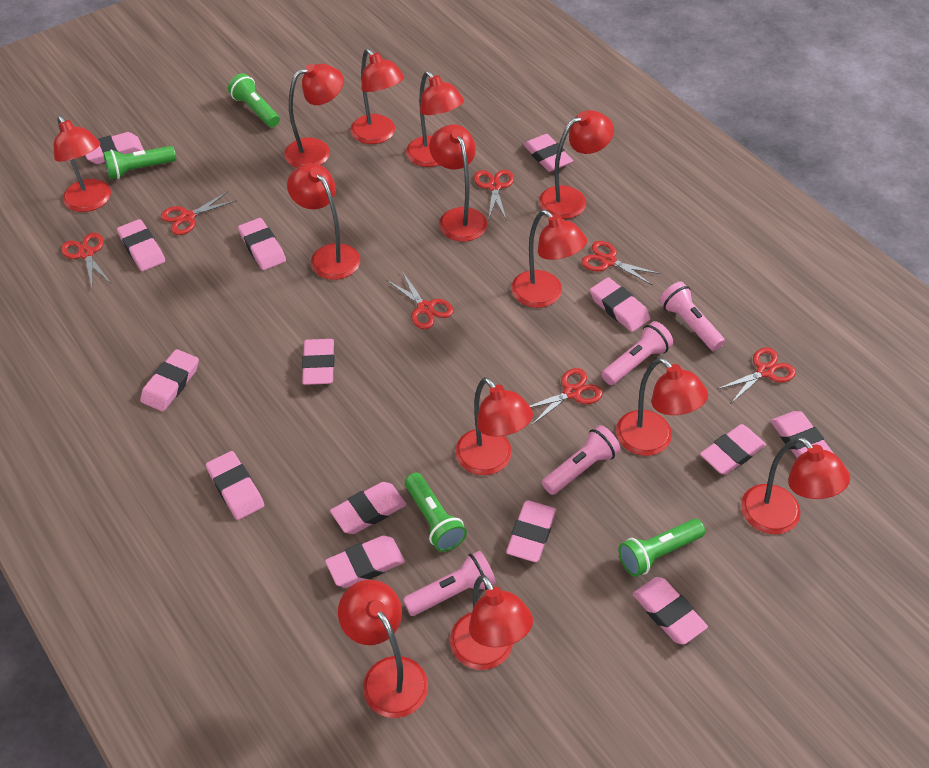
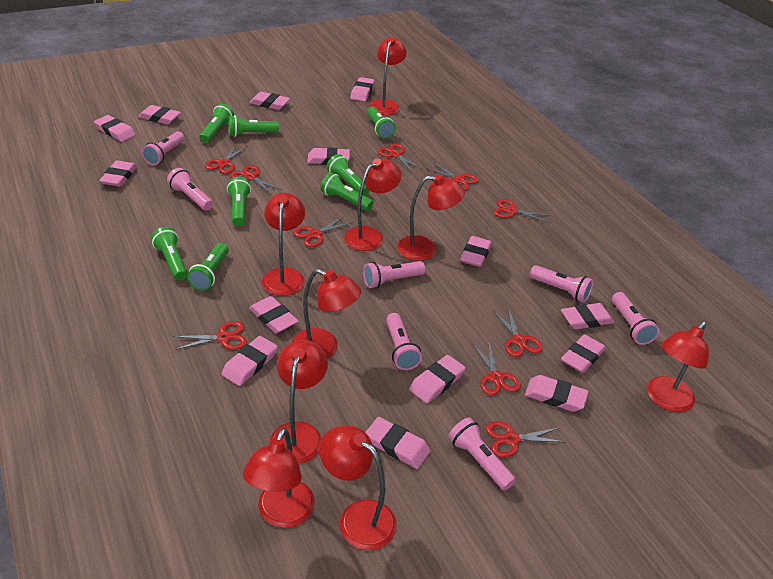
green flashlight: [103,146,176,180] [228,73,280,127] [405,473,467,552] [618,519,705,577] = 4 -> [151,227,188,281] [187,242,229,291] [199,104,234,143] [227,177,251,226] [228,115,279,137] [320,172,374,211] [327,154,370,196] [367,106,396,139] = 8
pink flashlight: [403,551,496,616] [542,425,621,495] [602,321,673,385] [659,282,725,351] = 4 -> [142,131,184,165] [167,168,213,211] [363,261,425,288] [386,313,422,370] [448,417,516,491] [530,265,593,303] [612,292,659,345] = 7
red lamp: [54,115,111,212] [284,64,344,168] [287,163,360,280] [338,580,428,718] [350,49,404,144] [406,71,464,167] [429,124,487,242] [450,575,533,670] [455,377,533,475] [511,210,587,308] [539,110,614,219] [616,358,708,456] [741,437,850,534] = 13 -> [243,428,315,528] [262,193,305,296] [270,340,328,464] [292,269,361,359] [319,426,397,550] [344,158,402,251] [369,37,407,115] [397,174,465,261] [647,322,709,412] = 9
red scissors: [61,233,111,287] [161,191,237,235] [387,271,453,329] [474,170,514,221] [530,368,603,425] [581,241,660,285] [718,348,796,403] = 7 -> [173,321,247,350] [205,144,247,174] [231,165,282,195] [294,216,353,247] [378,143,423,172] [427,162,478,191] [472,343,521,395] [486,421,564,458] [493,308,543,357] [494,199,552,223] = 10

